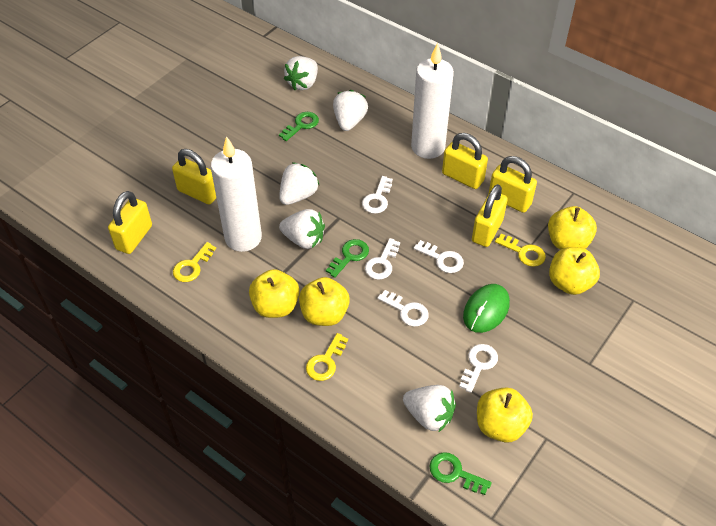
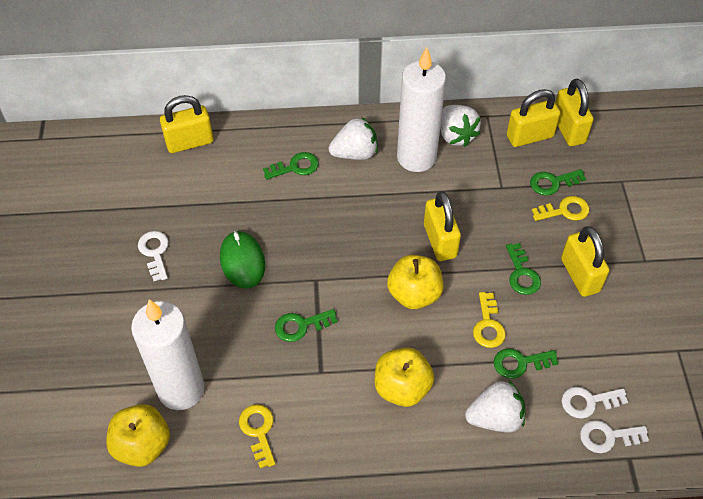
green key: [279,112,319,141] [326,239,369,278] [429,452,492,495] = 3 -> [263,152,319,180] [275,309,337,342] [494,348,558,379] [506,243,541,295] [530,169,586,195] = 5
white key: [362,176,393,214] [365,238,400,280] [377,290,429,327] [414,240,464,273] [459,344,498,393] = 5 -> [138,231,169,281] [561,387,628,418] [580,420,649,453] = 3
white strawberry: [279,162,319,205] [279,209,325,249] [284,56,318,90] [333,90,368,131] [403,385,456,432] = 5 -> [329,117,377,160] [440,105,481,147] [465,380,525,432] = 3
yellow apple: [249,269,299,318] [299,277,350,326] [477,387,533,443] [548,206,597,250] [549,247,600,295] = 5 -> [106,404,170,467] [375,348,434,407] [387,255,443,309] = 3

